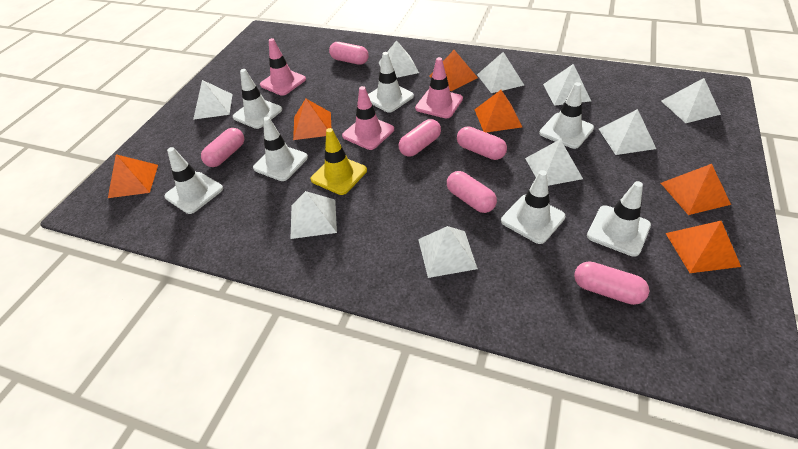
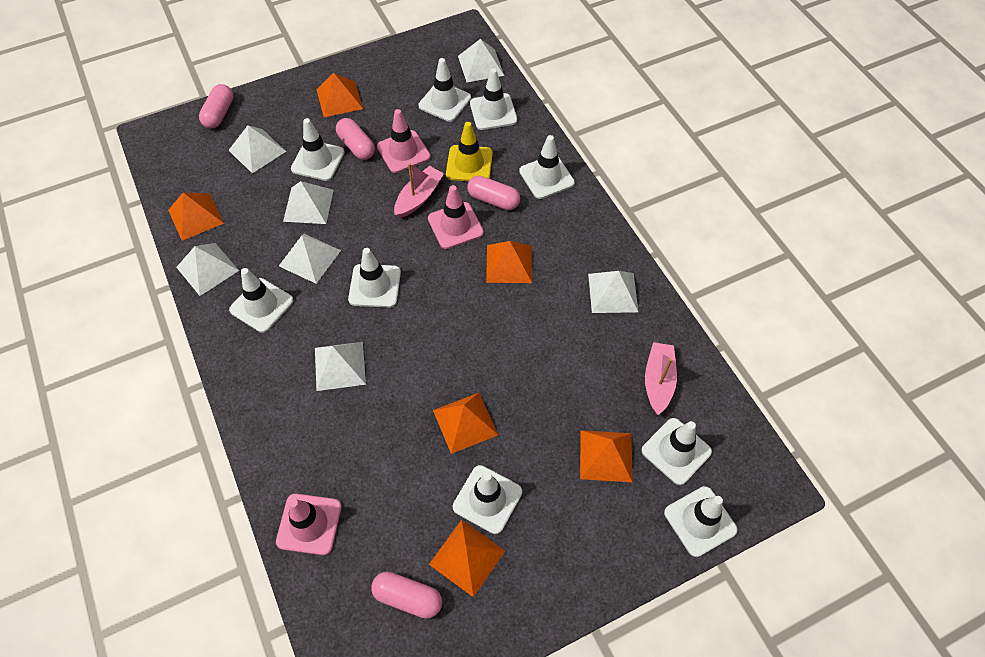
pink boat: none = 0 -> [394,163,444,218] [645,342,677,415] = 2
pink capsule: [201,128,244,167] [329,42,369,65] [399,119,441,157] [447,171,497,213] [457,126,507,160] [574,261,649,305] = 6 -> [199,84,233,128] [336,118,375,160] [371,571,442,619] [467,176,520,210] = 4
white pyramid: [193,80,233,120] [290,191,337,239] [378,40,419,78] [418,226,478,278] [477,52,524,93] [525,139,583,186] [543,64,591,106] [599,109,656,155] [661,78,721,123] = 9 -> [176,243,239,296] [229,125,286,173] [279,234,341,284] [283,181,334,224] [315,342,366,391] [458,39,504,82] [588,271,638,313] = 7
white traffic cone: [165,147,223,214] [233,69,282,129] [253,117,308,181] [368,52,414,113] [501,170,566,244] [539,82,594,149] [587,181,651,257] = 7 -> [229,268,293,333] [291,118,345,181] [348,248,401,308] [418,58,471,122] [453,465,522,534] [470,68,517,130] [519,135,575,199] [641,418,712,485] [664,486,738,557] = 9

